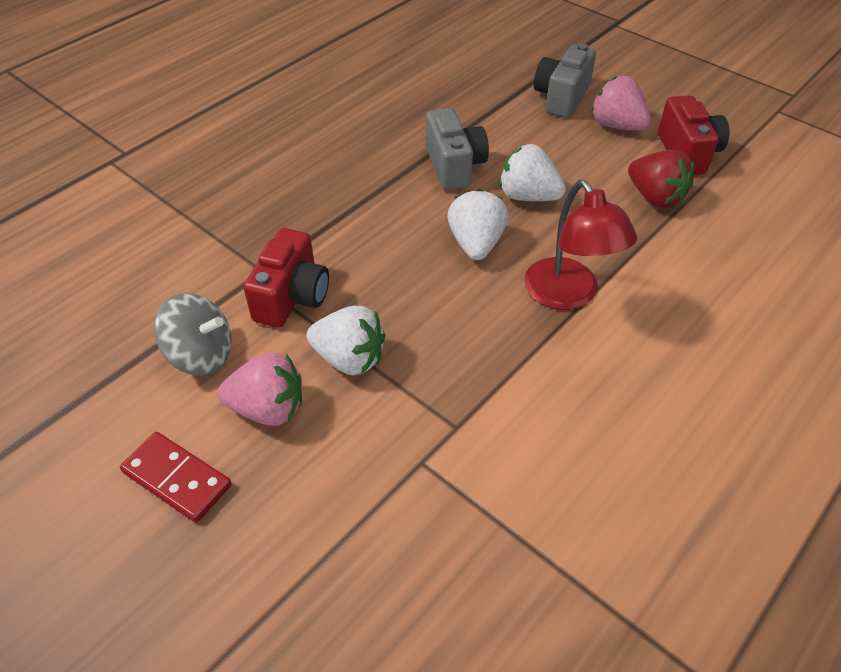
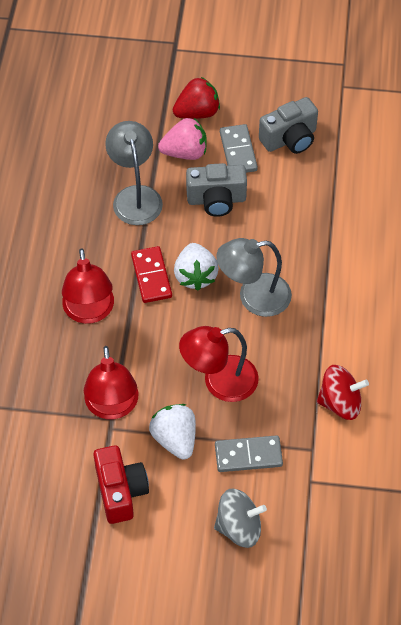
grey domino: none = 0 -> [215,435,283,472] [220,124,258,173] = 2
grey lamp: none = 0 -> [105,121,163,225] [216,238,292,317] = 2
pink strawberry: [218,352,302,426] [591,76,651,131] = 2 -> [158,118,207,160] = 1
red camera: [243,228,329,328] [658,95,729,175] = 2 -> [93,445,149,524] = 1
red lamp: [524,180,637,310] = 1 -> [62,248,114,324] [84,346,138,419] [179,326,259,402] = 3
red spinning top: none = 0 -> [317,365,369,420] = 1
white strawberry: [306,306,385,375] [447,189,508,260] [499,144,566,201] = 3 -> [149,404,196,459] [174,243,219,291] = 2

